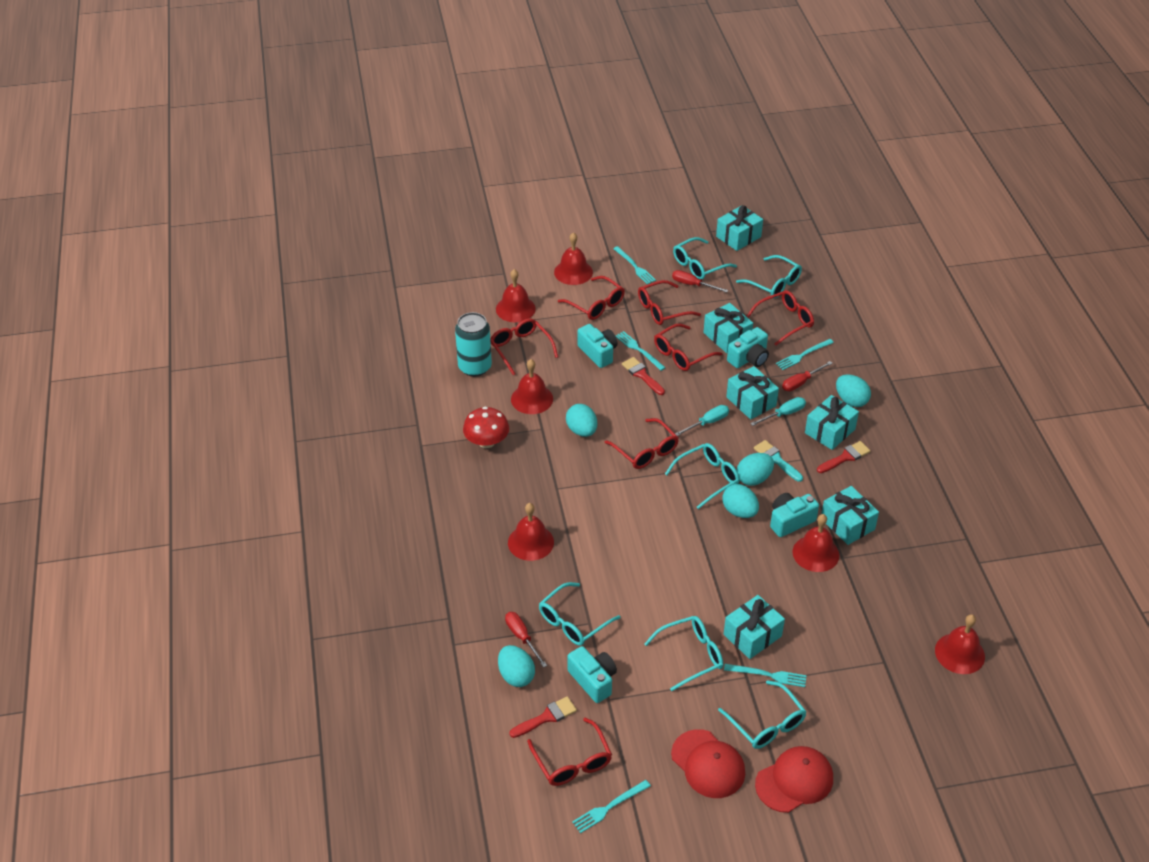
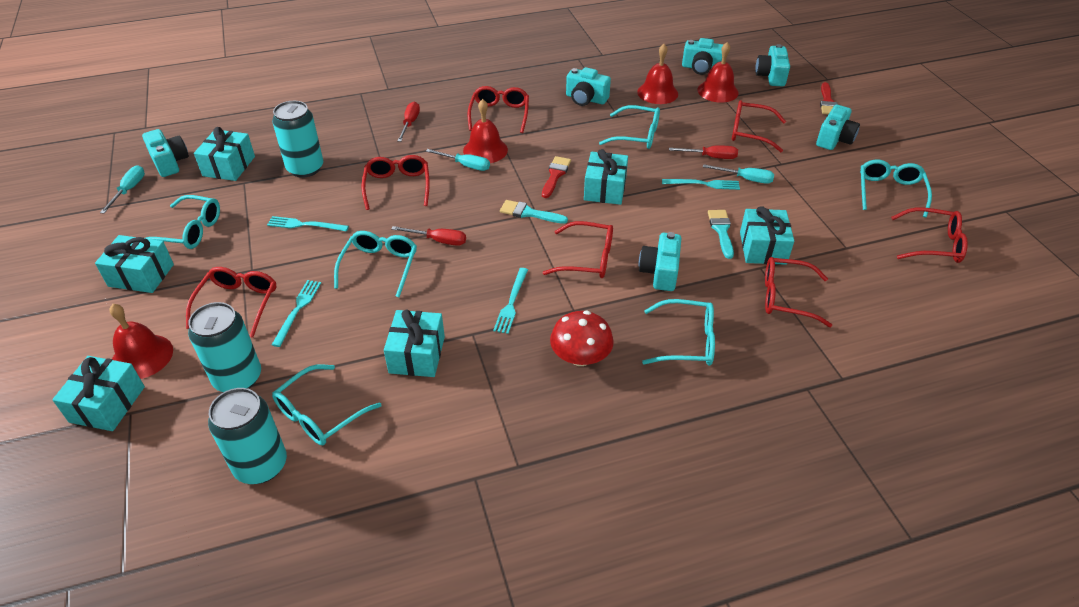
red bell: [496,269,536,322] [508,503,554,561] [511,359,553,414] [554,232,593,285] [792,514,839,572] [935,614,985,674] = 6 -> [109,304,173,379] [463,99,508,163] [637,44,678,104] [697,42,739,103] = 4
red brush: [509,696,577,738] [622,357,665,395] [817,441,870,473] = 3 -> [542,156,571,198] [820,82,838,115] = 2
red cap: [671,729,745,798] [755,746,833,813] = 2 -> none = 0
turquoise brush: [754,440,803,482] = 1 -> [500,200,568,224] [708,210,734,259] = 2
turquoise camera: [567,646,617,703] [577,324,617,368] [727,327,769,368] [770,493,819,537] = 4 -> [142,129,189,177] [566,67,611,106] [639,232,681,291] [682,38,724,75] [755,44,790,86] [816,105,860,150] = 6
turquoise can: [455,312,492,377] = 1 -> [188,302,261,392] [208,388,287,484] [272,101,323,178] = 3
turquoise egg: [498,645,535,687] [566,404,597,437] [722,484,759,518] [737,453,774,486] [836,374,871,407] = 5 -> none = 0
turquoise fork: [572,780,651,833] [613,246,656,284] [616,331,666,371] [724,664,807,687] [776,339,834,370] = 5 -> [267,216,349,232] [272,280,321,347] [493,268,528,334] [662,179,740,190] = 4
turquoise screwdriver: [675,405,729,436] [750,397,806,426] = 2 -> [100,165,145,214] [426,149,490,171] [703,164,774,184] = 3

